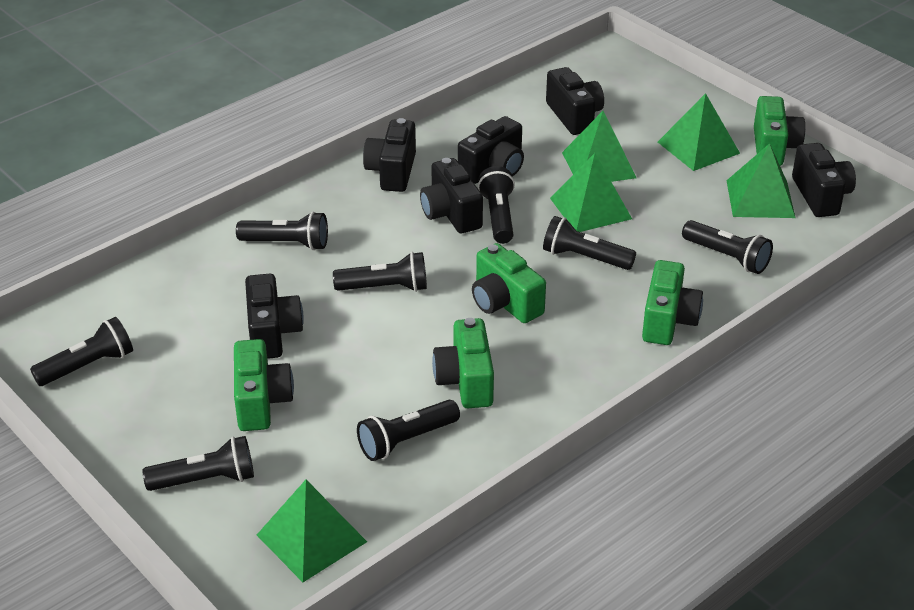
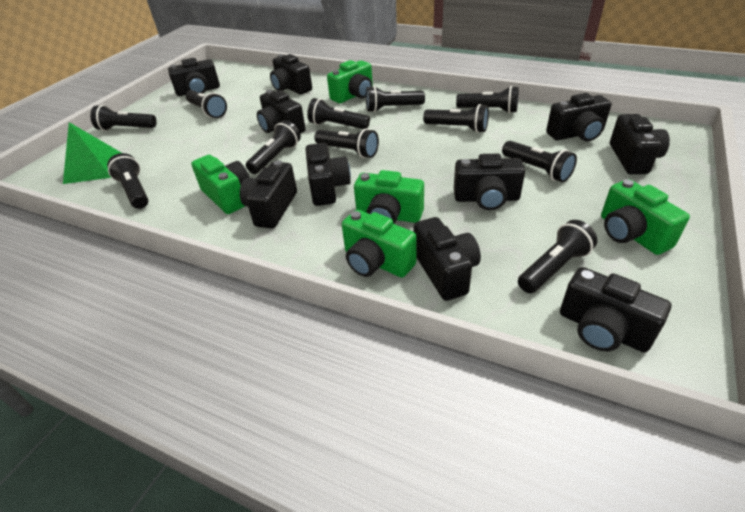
black camera: [245,274,304,359] [363,118,416,192] [420,158,483,233] [458,116,524,184] [546,67,604,135] [792,143,856,217] = 6 -> [168,58,220,96] [240,160,297,229] [257,90,306,133] [270,54,312,95] [305,143,351,206] [414,217,481,301] [454,153,525,210] [546,93,612,141] [560,267,671,352] [610,114,670,174] = 10
black flashlight: [30,317,133,386] [143,436,254,491] [236,212,328,250] [333,252,427,292] [357,400,460,461] [478,166,515,244] [543,216,636,270] [682,220,773,274] = 8 -> [90,105,157,131] [107,153,148,209] [186,90,227,118] [246,120,301,174] [307,98,370,129] [314,128,379,158] [366,86,425,112] [423,104,489,133] [456,86,519,113] [502,141,577,182] [518,220,597,293] = 11
green pyramid: [257,480,367,582] [550,153,632,232] [562,111,636,182] [658,93,740,171] [726,143,795,218] = 5 -> [63,122,121,184] = 1

